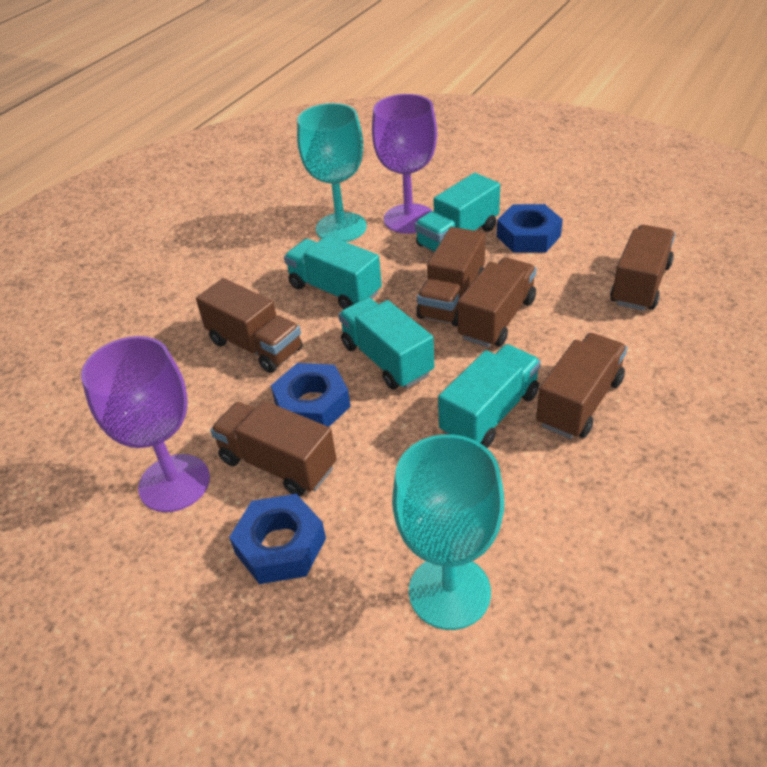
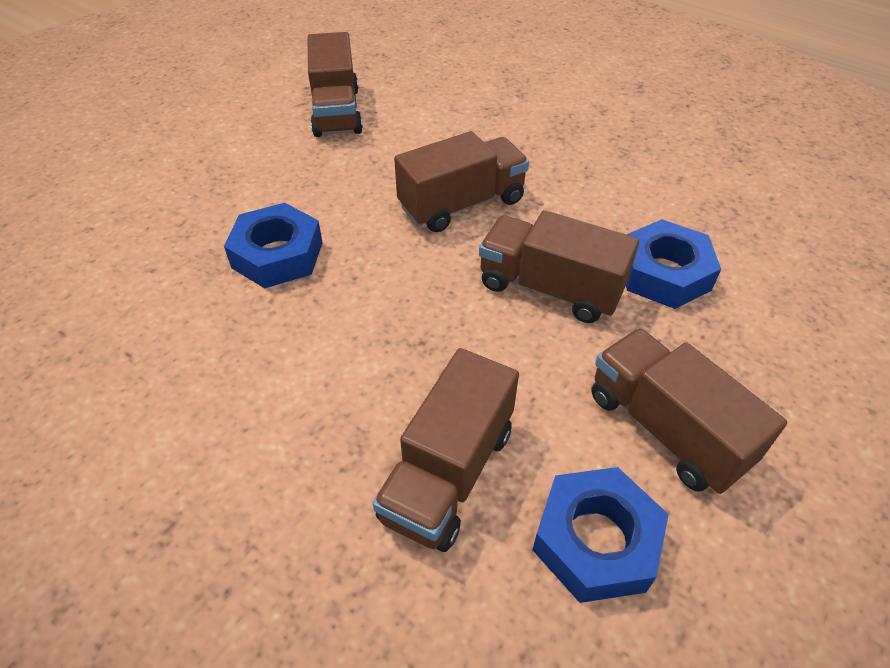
brown truck: [196,278,303,373] [210,400,337,496] [417,227,485,326] [458,257,537,347] [536,333,627,439] [610,225,675,311] = 6 -> [307,32,363,137] [372,348,519,552] [394,131,529,232] [479,210,639,323] [591,328,787,494] = 5
purple goblet: [81,336,210,512] [372,94,437,234] = 2 -> none = 0
turquoise goblet: [297,103,367,242] [392,434,504,630] = 2 -> none = 0
turquoise truck: [284,235,382,309] [338,298,434,390] [415,173,500,252] [438,344,541,448] = 4 -> none = 0

